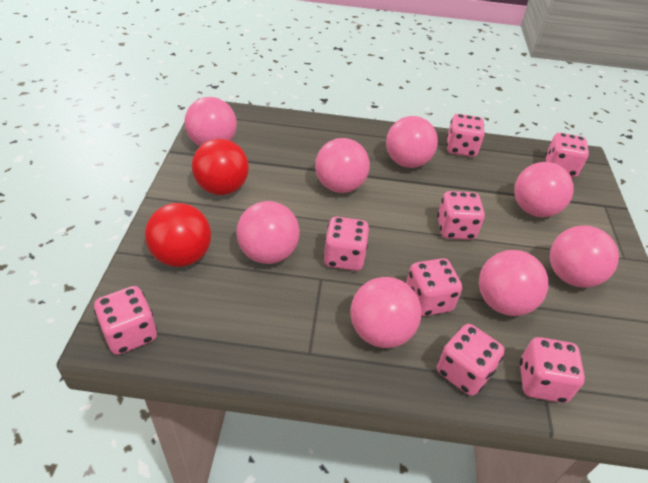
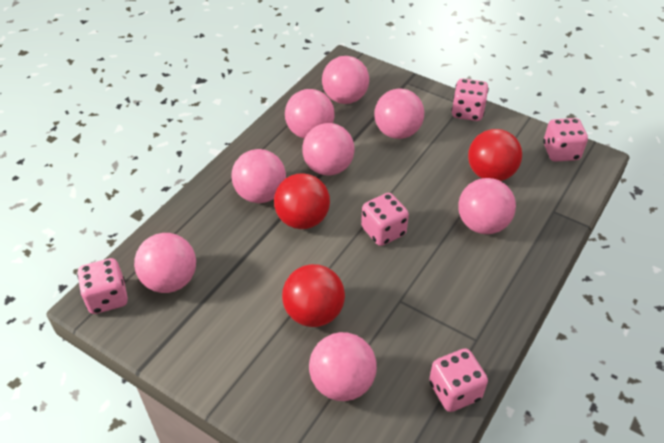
pink dice: [94,286,157,355] [323,217,369,271] [406,258,462,316] [437,191,485,240] [437,324,505,396] [447,114,484,157] [520,337,585,403] [545,133,589,177] = 8 -> [77,258,128,314] [361,193,409,246] [429,348,488,412] [451,78,489,121] [543,118,588,162] = 5
red ball: [145,203,211,267] [192,139,249,195] = 2 -> [274,173,330,229] [282,264,345,327] [468,129,522,181] = 3

